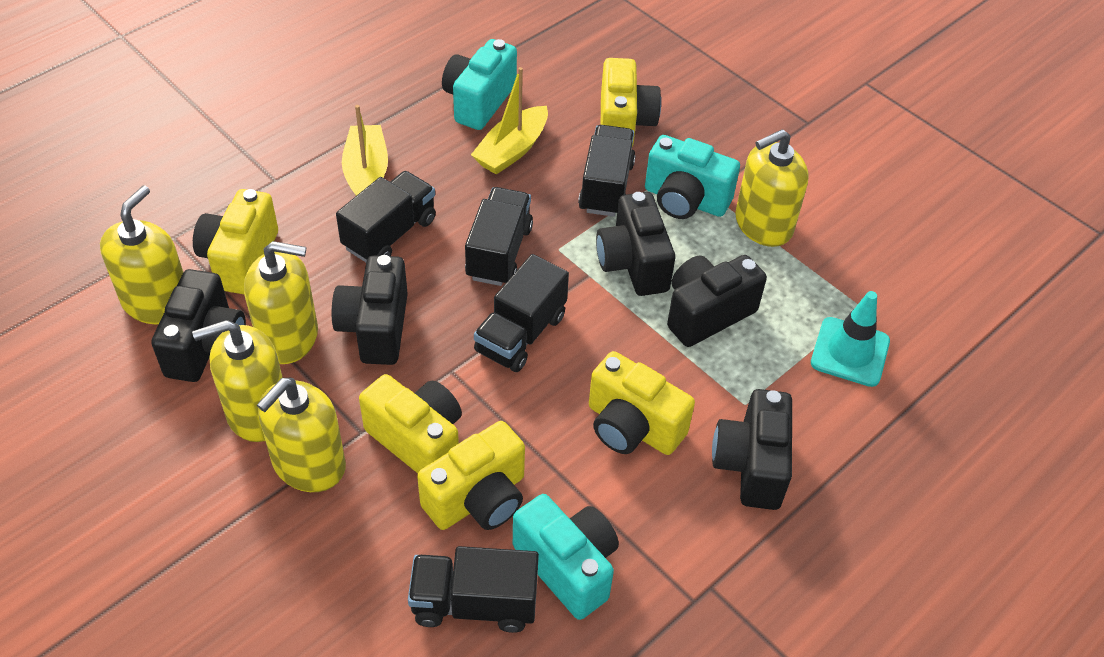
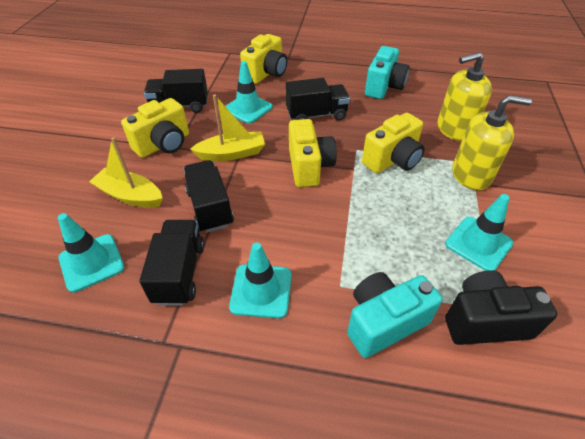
black camera: [151,269,246,382] [332,255,408,365] [596,192,675,296] [667,255,767,347] [712,389,792,510] = 5 -> [445,270,557,345] = 1
black truck: [336,171,436,262] [408,546,539,633] [465,187,533,286] [474,254,569,372] [578,125,636,217] = 5 -> [139,220,205,306] [144,69,208,113] [183,160,234,233] [286,78,350,121] = 4
turquoise camera: [442,39,517,130] [513,494,619,620] [645,135,740,219] = 3 -> [347,272,443,358] [365,46,409,99] = 2
turquoise traffic cone: [811,291,890,387] = 1 -> [58,213,125,293] [225,61,273,123] [229,243,292,318] [445,194,514,271] = 4
yellow camera: [193,189,278,294] [359,374,462,473] [417,421,525,530] [589,351,695,455] [601,58,661,146] = 5 -> [121,98,189,158] [240,34,287,84] [289,119,337,187] [362,113,425,173] = 4
yellow soap dispenser: [100,186,183,324] [192,320,283,442] [244,241,318,364] [257,378,346,492] [735,129,809,247] = 5 -> [437,52,492,141] [452,95,532,190] = 2

